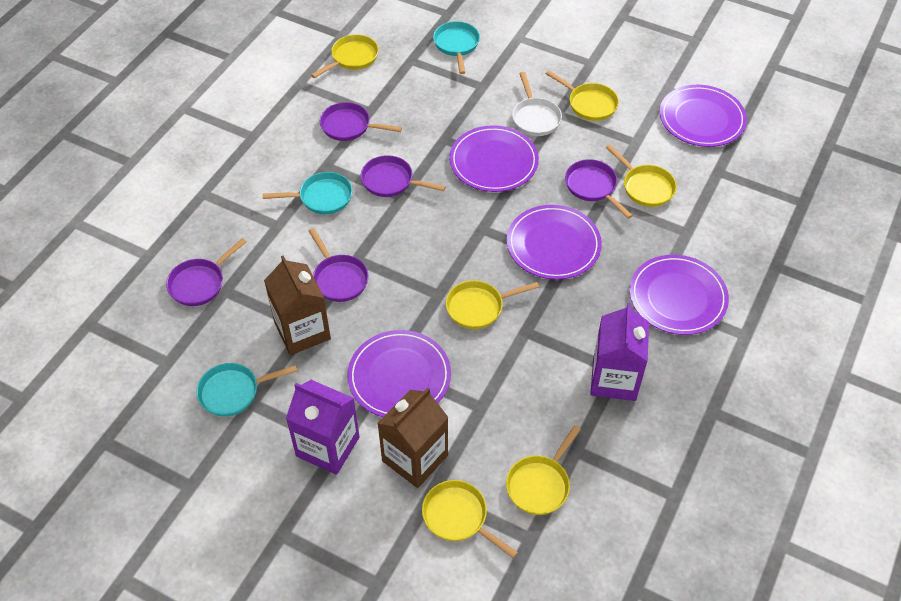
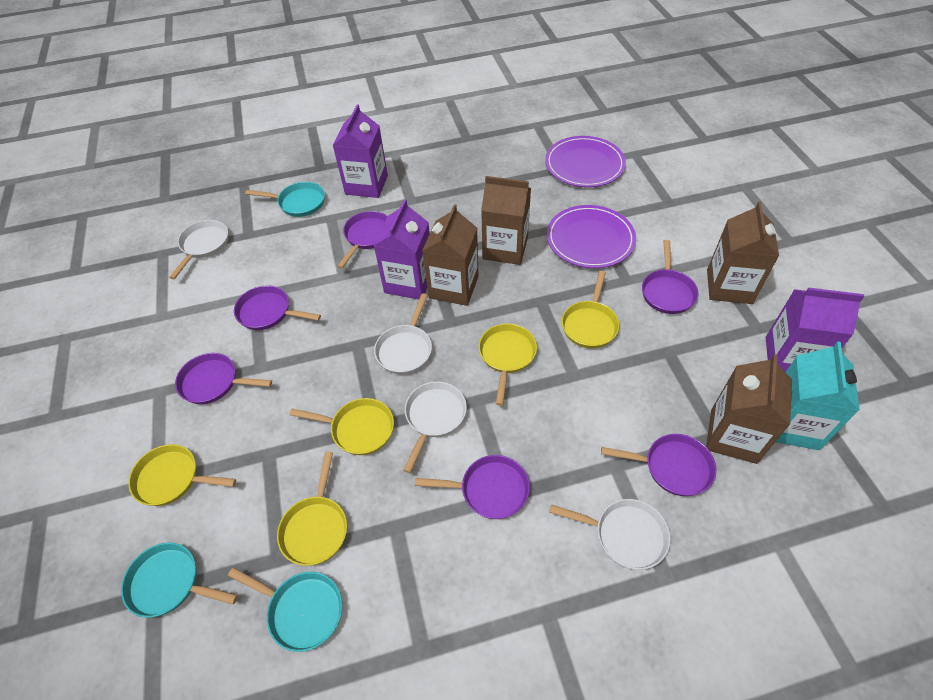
brown carton: [264,255,331,355] [377,388,448,488] = 2 -> [422,204,479,306] [481,176,531,265] [706,354,792,464] [707,201,779,304] = 4
purple carton: [286,380,360,475] [590,303,649,401] = 2 -> [333,104,388,198] [373,199,430,299] [766,287,865,372] = 3
purple pan: [166,238,247,306] [309,228,369,302] [320,102,402,141] [361,155,446,197] [565,159,633,219] = 5 -> [175,353,272,404] [234,286,321,330] [337,211,388,269] [415,455,530,519] [601,434,716,496] [642,240,698,314] = 6
purple plate: [347,330,451,417] [449,125,539,192] [507,205,602,280] [630,255,729,335] [660,85,747,147] = 5 -> [545,136,626,187] [547,205,636,268] = 2
turquoise carton: none = 0 -> [776,341,860,450] = 1
white pan: [512,72,562,136] = 1 -> [169,220,228,279] [374,293,432,374] [403,381,467,473] [549,499,670,570] = 4
yellow pan: [311,34,379,78] [422,480,518,559] [446,280,539,329] [506,425,581,515] [546,70,619,121] [606,144,677,207] = 6 -> [128,444,236,506] [277,451,347,566] [289,398,394,455] [479,323,537,406] [562,271,619,348] = 5

